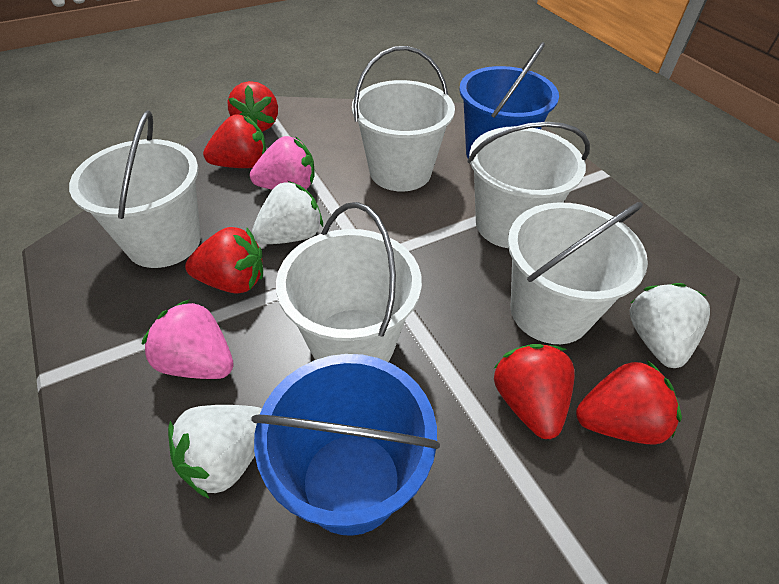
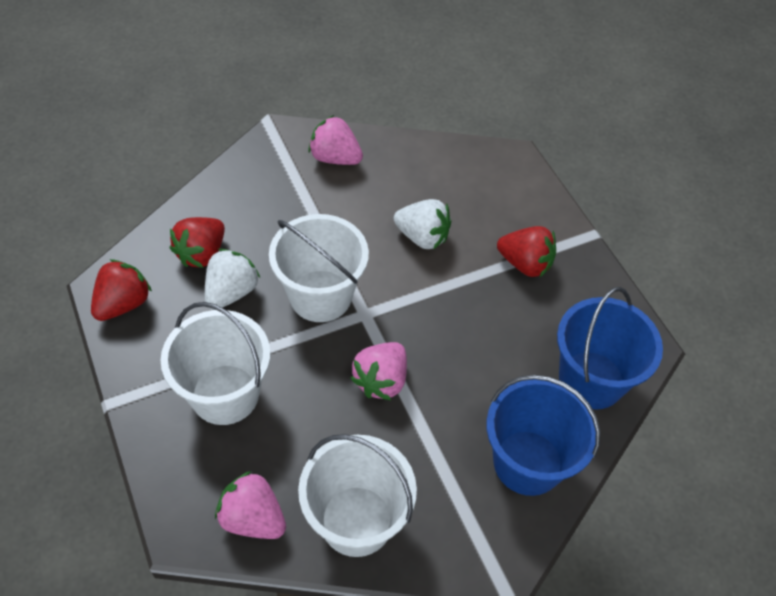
pink strawberry: [142,299,234,379] [250,136,314,190] = 2 -> [215,471,286,539] [308,115,363,165] [350,342,407,400] = 3
red strawberry: [185,227,263,294] [203,114,266,168] [228,81,278,132] [493,344,575,439] [576,360,682,444] = 5 -> [91,259,152,321] [170,217,225,268] [497,226,556,278] = 3
white bucket: [69,110,201,268] [276,202,422,362] [352,46,455,192] [468,122,590,248] [508,202,648,344] = 5 -> [161,302,270,425] [269,214,369,322] [298,434,417,557] = 3
white strawberry: [168,405,262,499] [252,181,323,244] [629,283,710,368] = 3 -> [205,249,260,310] [394,199,451,250] = 2

